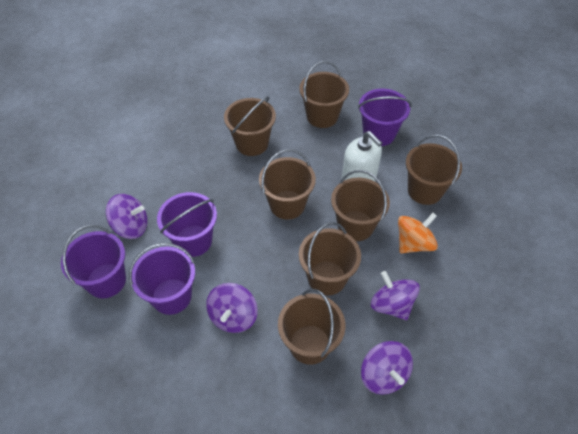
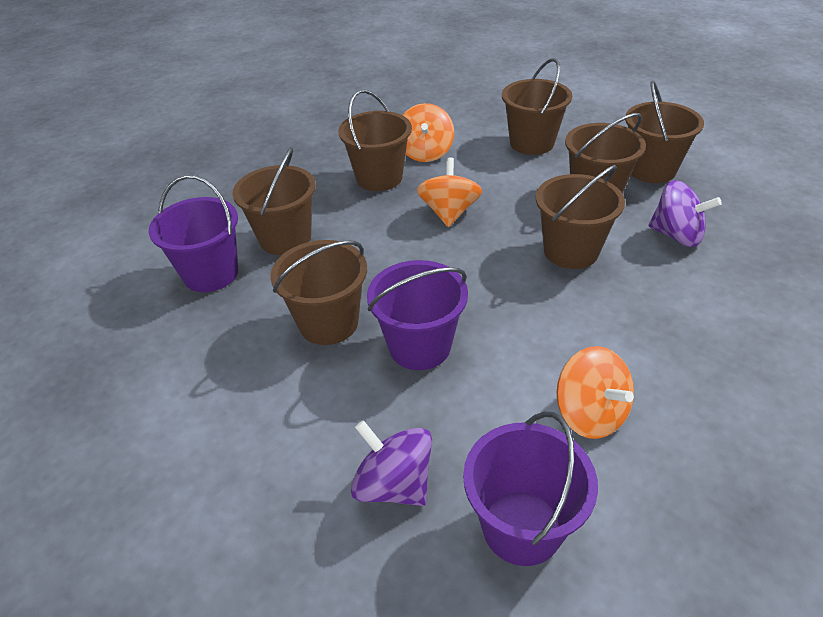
orange spinning top: [398,213,438,253] = 1 -> [403,103,454,162] [417,157,482,227] [557,346,634,439] = 3
purple bucket: [61,225,126,298] [129,243,195,315] [157,192,217,257] [358,88,412,146] = 4 -> [149,175,238,292] [367,260,468,370] [463,411,598,566] = 3
purple spinning top: [106,194,148,239] [206,283,258,333] [361,341,413,394] [371,271,420,320] = 4 -> [351,420,432,506] [649,180,722,247] = 2
white soap dispenser: [342,131,382,181] = 1 -> none = 0

